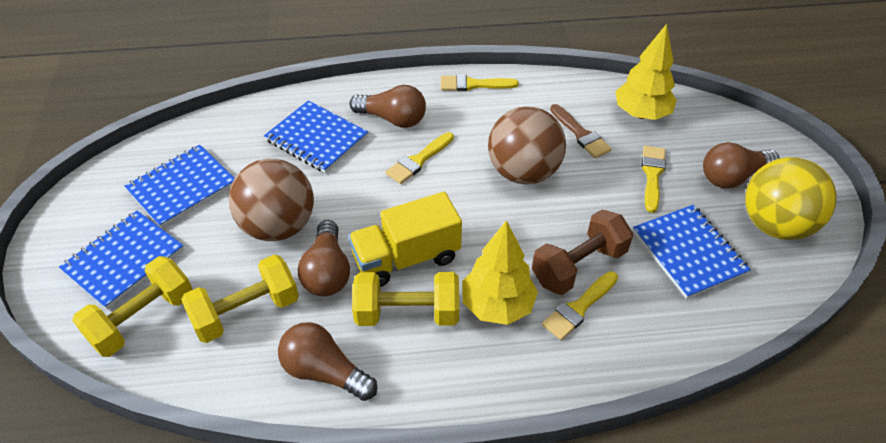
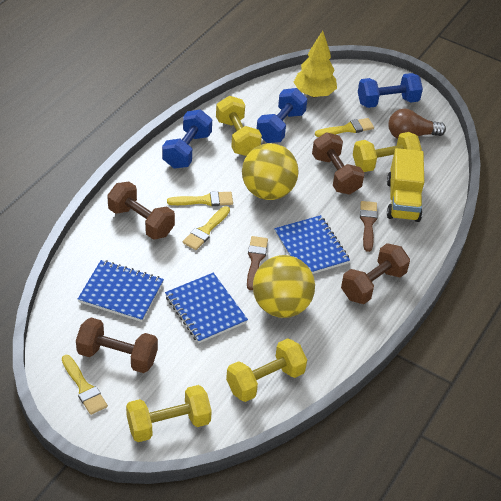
blue dumbbell: none = 0 -> [162,109,212,169] [257,88,307,143] [358,73,423,108] = 3
blue notebook: [59,211,184,309] [125,145,235,228] [264,100,368,173] [633,205,751,299] = 4 -> [78,260,164,322] [165,273,248,343] [274,215,350,274] = 3
brown ball: [229,159,314,241] [488,106,566,184] = 2 -> none = 0
brown brush: [550,104,612,158] = 1 -> [247,236,268,290] [360,201,378,252] = 2
brown dumbbell: [532,209,633,295] = 1 -> [76,318,158,373] [107,181,175,240] [312,132,365,195] [341,243,410,304] = 4
brown light bulb: [278,322,377,401] [298,220,350,296] [349,85,426,128] [703,142,780,188] = 4 -> [388,109,446,139] = 1
yellow ball: [745,157,837,240] = 1 -> [242,143,299,200] [253,255,315,318] = 2
yellow dumbbell: [72,256,193,357] [181,254,299,343] [352,272,459,326] = 3 -> [126,385,212,442] [216,96,262,156] [226,338,307,402] [353,132,422,172] = 4
yellow tree: [462,220,538,325] [615,24,677,120] = 2 -> [294,31,337,97] = 1

